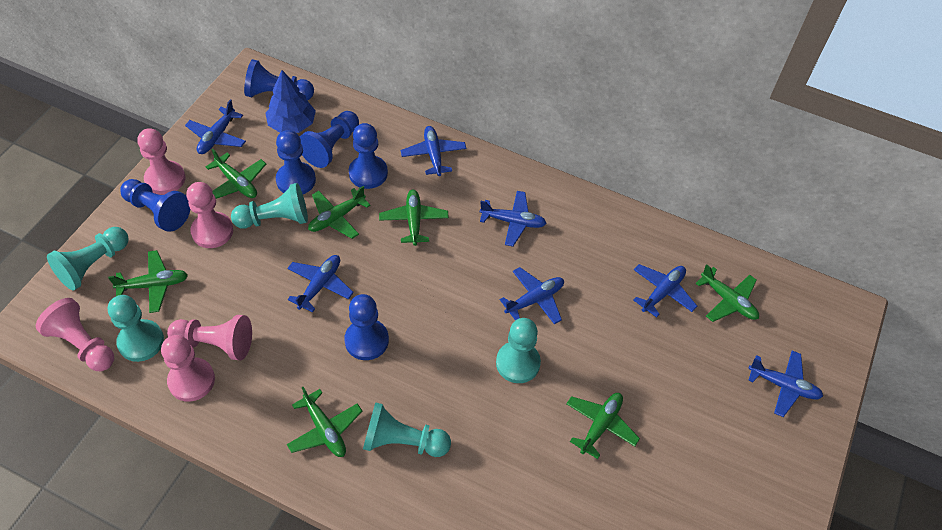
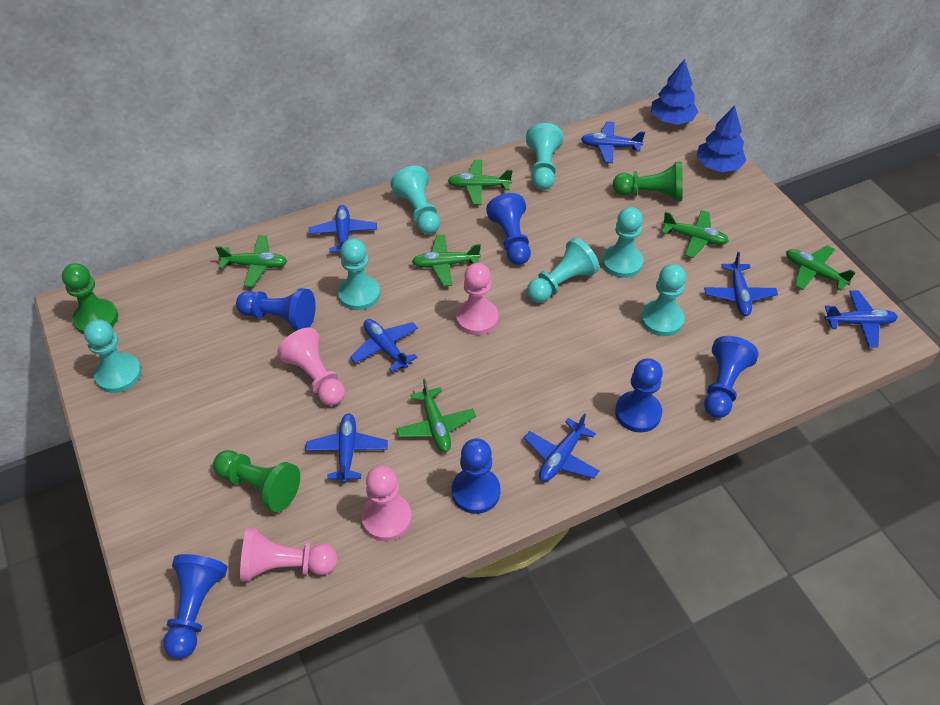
blue tree: [265,70,316,133] = 1 -> [651,59,698,125] [696,105,746,172] = 2
green pawn: none = 0 -> [62,263,118,334] [213,450,300,512] [613,162,683,201] = 3
green plane: [108,250,188,313] [205,148,266,199] [287,387,362,457] [308,186,371,239] [379,190,449,246] [566,393,640,459] [696,264,759,322] = 7 -> [215,235,287,287] [396,379,476,452] [412,234,481,286] [448,160,513,205] [662,210,729,258] [786,245,856,290] = 6
pink pawn: [36,298,114,371] [137,128,185,195] [161,335,215,402] [167,315,252,360] [186,182,233,248] = 5 -> [240,527,338,581] [277,327,345,406] [361,466,412,541] [456,263,499,335] = 4
turquoise pawn: [47,227,129,291] [108,295,164,362] [231,183,308,229] [363,402,451,457] [496,318,541,383] = 5 -> [84,319,142,393] [338,238,380,310] [391,166,440,234] [526,123,563,190] [527,238,599,302] [602,207,644,278] [641,264,686,336] = 7

